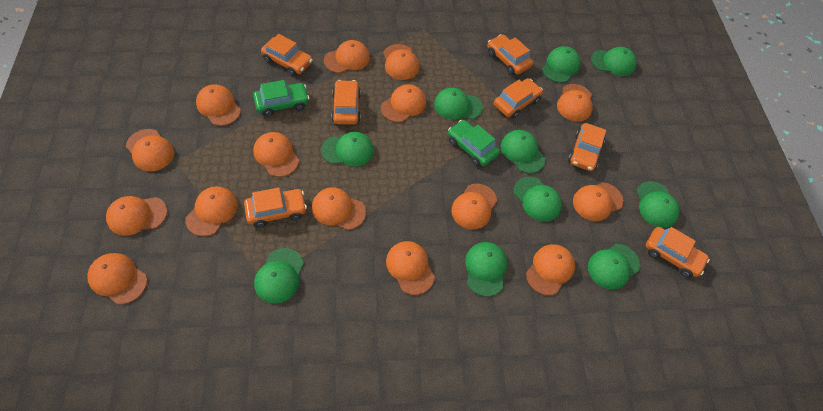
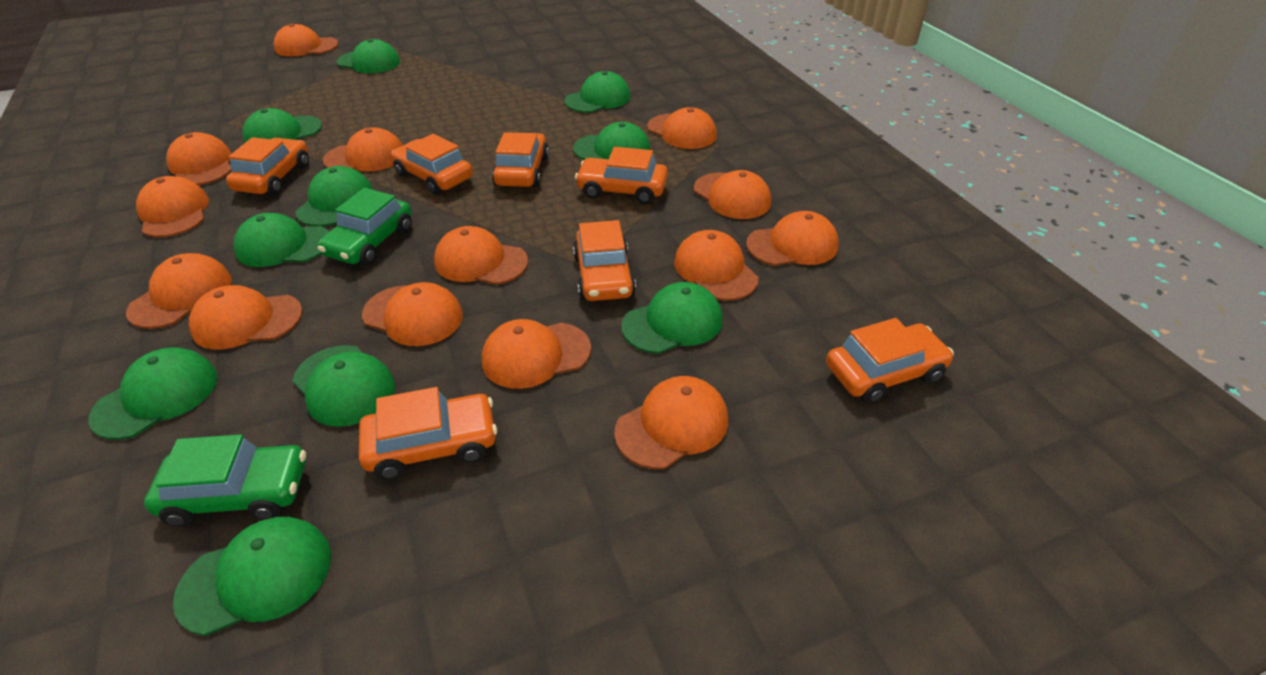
orange cap: [87,253,147,304] [106,196,167,236] [126,129,174,171] [185,186,238,236] [196,84,241,126] [253,132,299,177] [312,187,366,230] [324,40,370,73] [381,84,426,123] [383,44,419,80] [386,241,435,295] [451,183,497,230] [526,244,575,295] [557,84,593,122] [573,182,623,221] = 15 -> [126,253,232,329] [136,176,209,237] [167,132,232,185] [189,285,303,349] [274,23,338,57] [323,127,403,171] [362,282,463,346] [434,226,528,285] [482,319,591,389] [614,376,728,469] [647,107,717,149] [674,230,758,301] [694,170,771,219] [746,211,839,266] = 14

